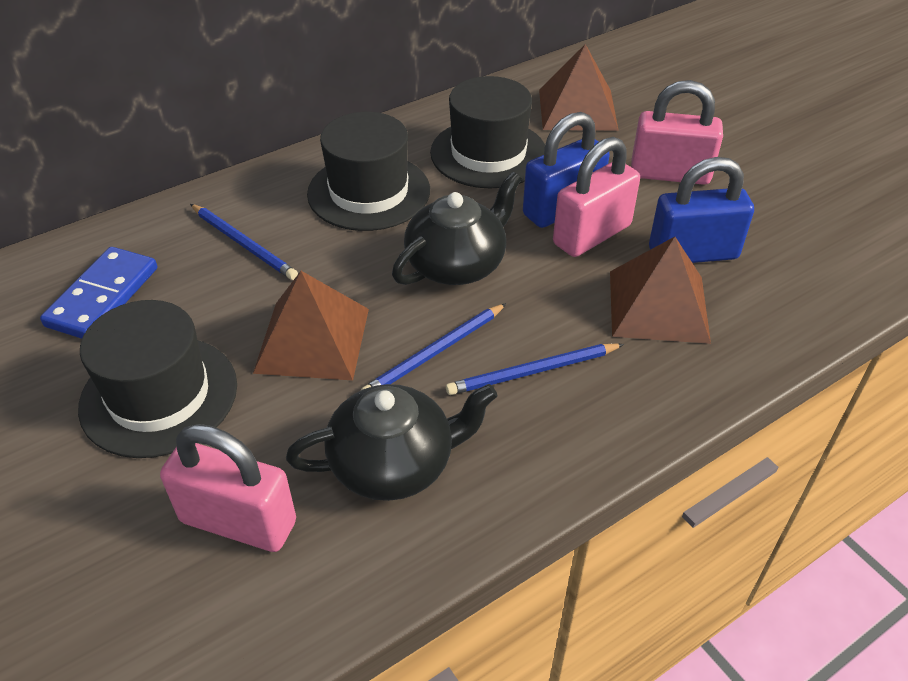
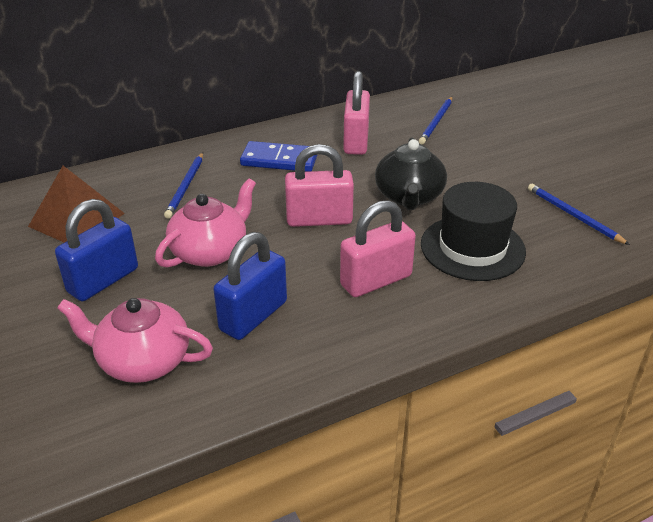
black hat: [78,300,237,458] [307,112,430,231] [430,76,545,188] = 3 -> [421,182,526,281] = 1
black teapot: [286,384,497,501] [392,172,522,285] = 2 -> [375,137,447,210] = 1
brown pyramid: [253,271,369,381] [539,44,619,131] [610,237,711,344] = 3 -> [28,166,125,243] = 1
pink teapot: none = 0 -> [57,298,213,383] [155,178,256,268] = 2

